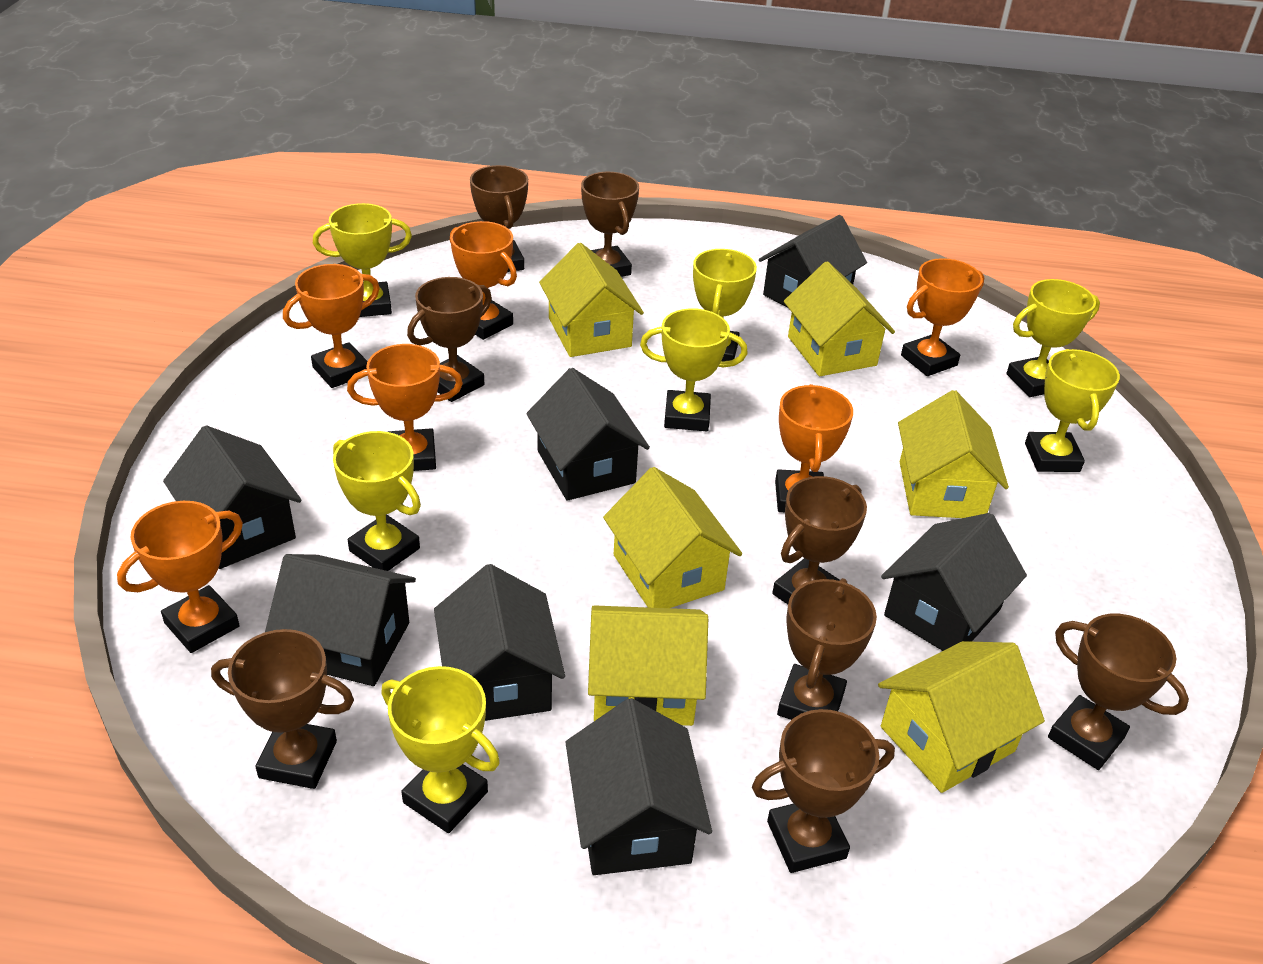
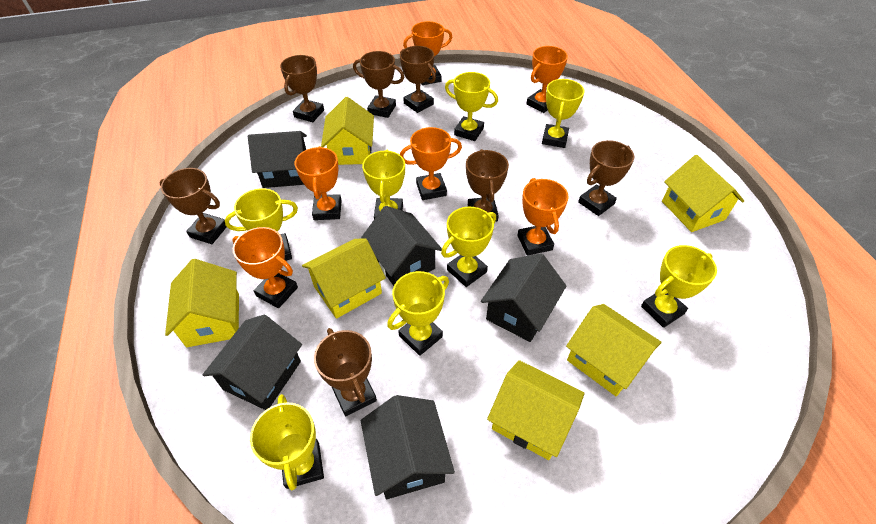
black house: [163,426,301,569] [265,554,416,686] [434,564,565,721] [526,368,650,501] [565,698,712,875] [759,215,867,308] [881,513,1027,651] = 7 -> [203,315,302,410] [248,131,307,188] [361,206,442,286] [361,395,455,499] [481,253,566,342] = 5
brown trophy: [211,629,354,789] [407,277,492,402] [470,165,528,272] [581,172,639,277] [752,709,895,873] [772,476,867,604] [777,578,877,720] [1048,614,1189,770] = 8 -> [160,168,227,244] [280,55,324,122] [314,328,377,417] [353,51,404,118] [400,46,436,113] [466,149,509,222] [578,140,634,216] = 7
yellow trophy: [313,203,412,317] [333,431,421,571] [381,666,500,833] [640,308,748,431] [693,249,757,361] [1006,279,1100,397] [1025,349,1120,472] = 7 -> [225,188,298,261] [250,394,324,490] [362,150,405,219] [387,271,449,356] [441,207,496,287] [445,72,498,141] [542,79,584,148] [641,245,717,328] = 8

